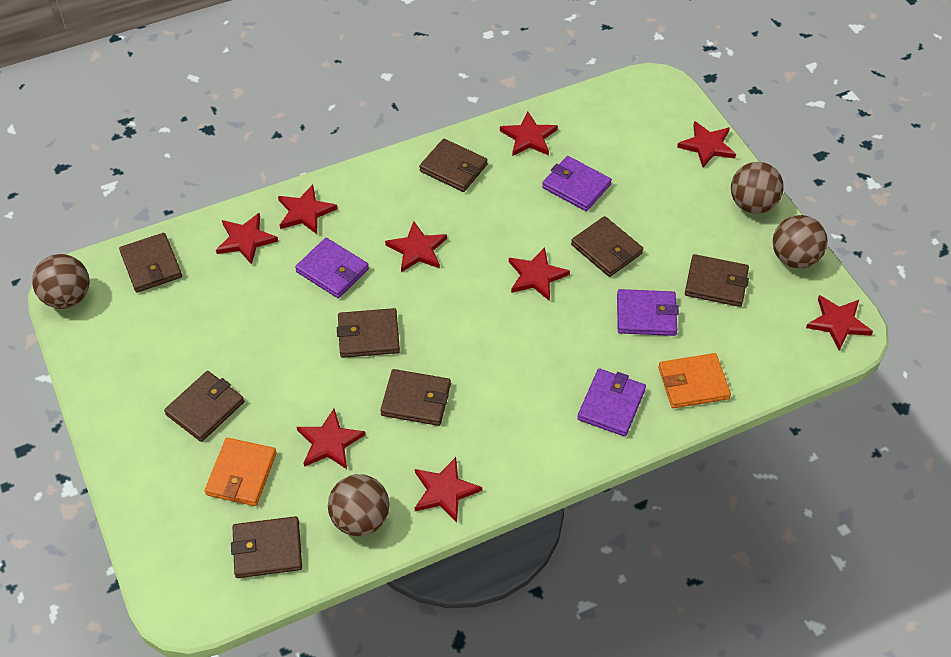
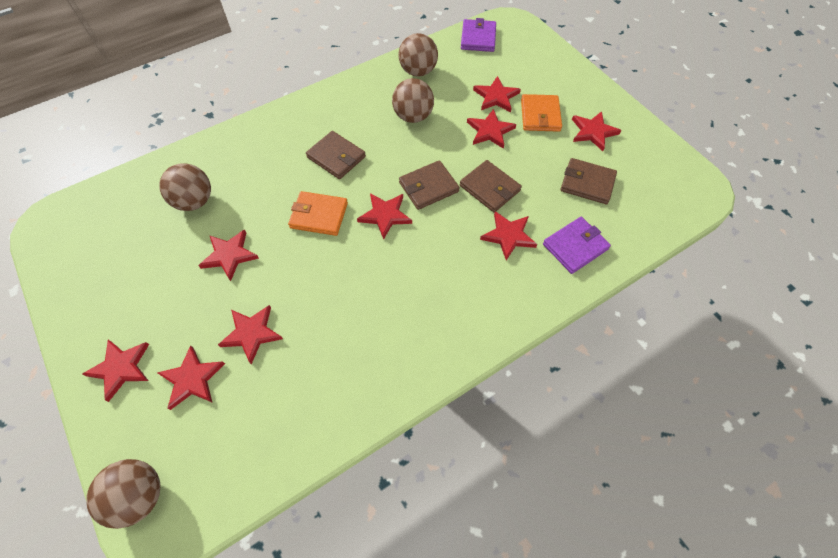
brown wallet: [119,233,182,292] [164,371,244,442] [231,516,302,578] [337,308,400,358] [380,369,451,426] [419,139,488,192] [571,216,643,277] [685,254,749,307] = 8 -> [306,131,366,179] [399,160,460,210] [460,160,522,212] [561,158,617,204] = 4
purple wallet: [295,238,369,298] [542,156,612,211] [577,369,646,437] [617,289,679,336] = 4 -> [461,18,496,52] [543,217,611,274] = 2

